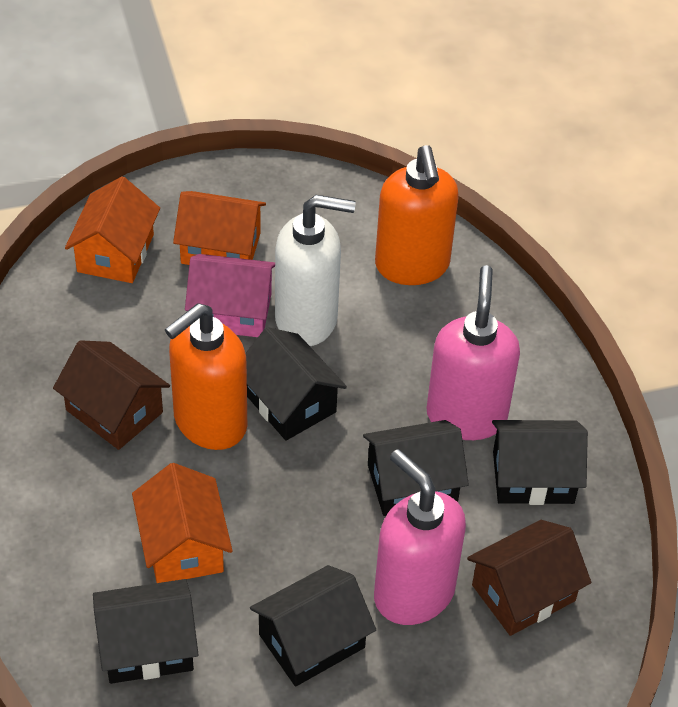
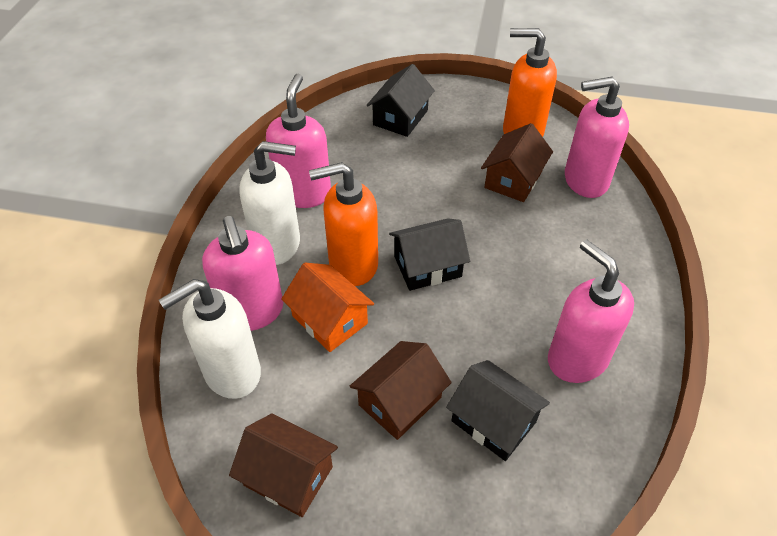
black house: [93,579,199,684] [245,327,347,441] [250,565,376,687] [363,420,469,516] [492,420,588,505] = 5 -> [367,64,435,137] [389,218,470,291] [446,360,550,461] = 3
brown house: [53,340,170,450] [467,520,591,636] = 2 -> [229,413,338,517] [350,341,452,440] [481,123,553,202] = 3
orange house: [65,176,160,283] [132,463,233,583] [173,191,266,265] = 3 -> [281,263,374,352] = 1
pink house: [185,254,275,337] = 1 -> none = 0
pink soap dispenser: [374,449,466,625] [427,265,520,440] = 2 -> [202,216,283,331] [266,74,331,208] [548,240,634,383] [565,77,629,198] = 4
white soap dispenser: [275,195,356,346] = 1 -> [159,279,261,399] [239,141,300,265] = 2

